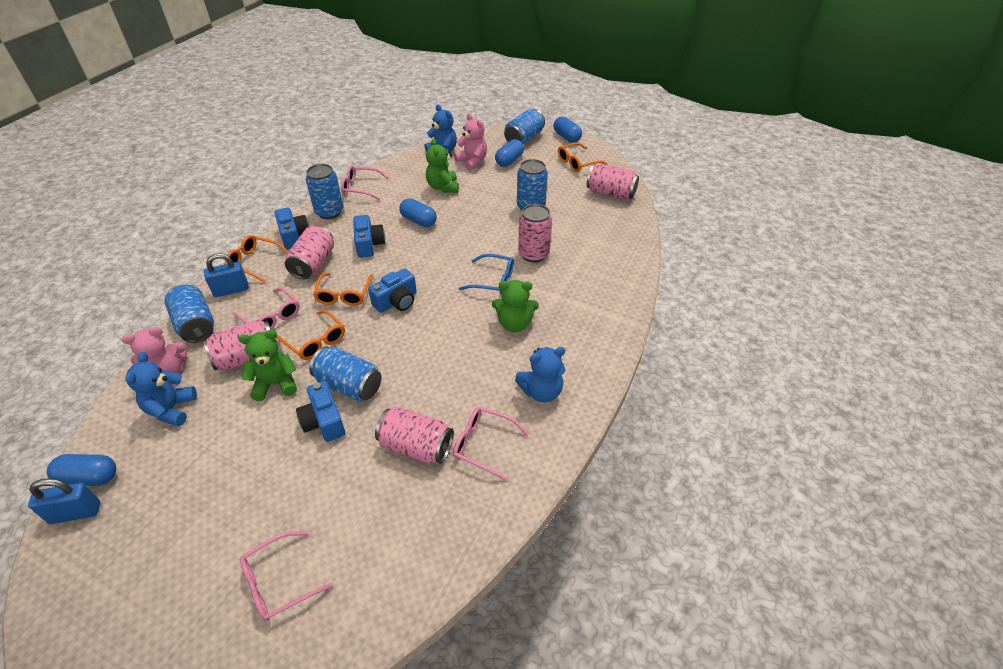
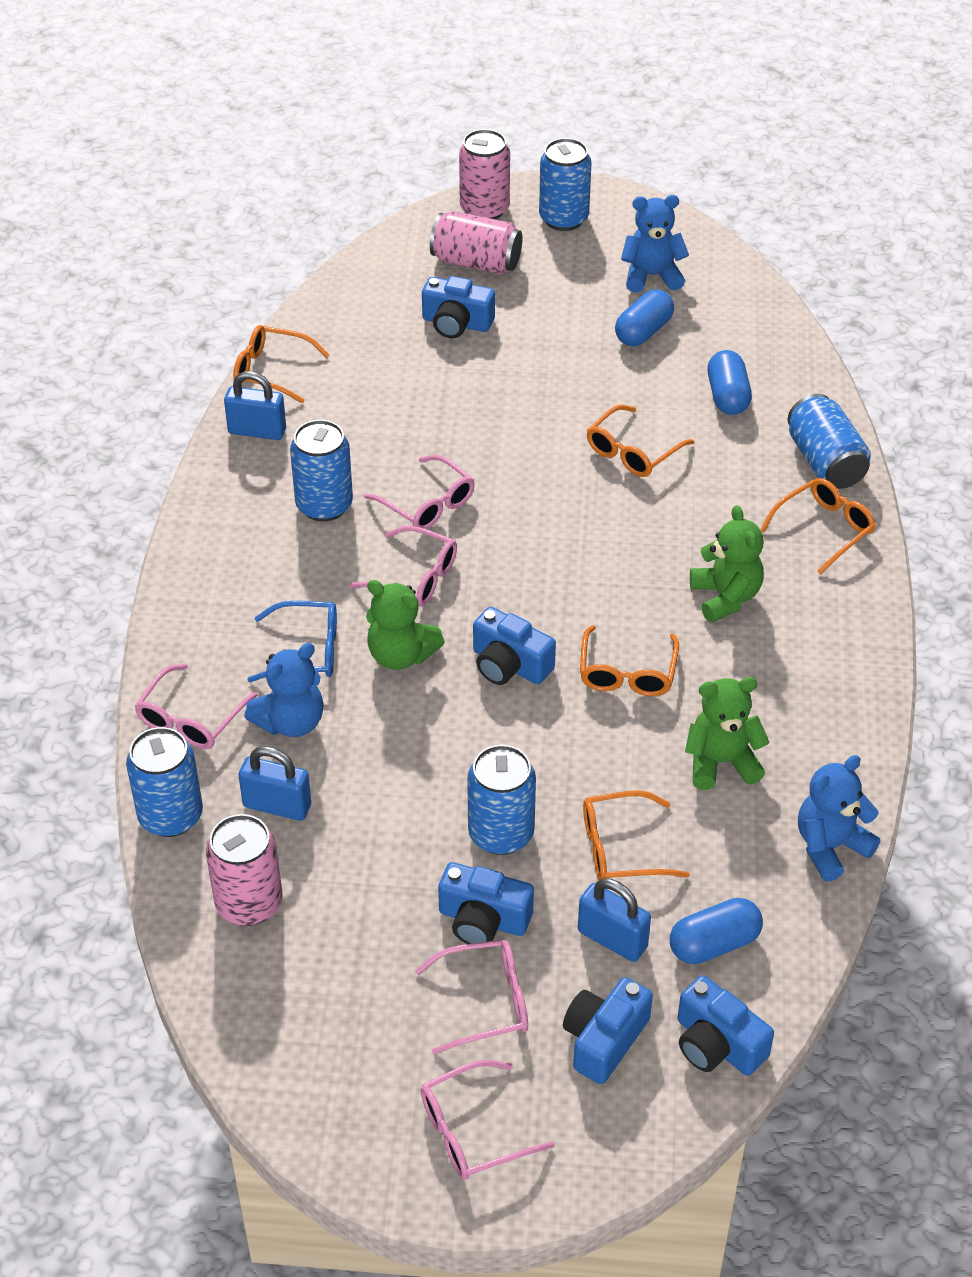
blue camera: [275,207,309,250] [296,381,345,442] [353,215,385,258] [368,269,417,313] = 4 -> [422,276,495,338] [438,862,534,944] [473,607,556,685] [563,977,653,1084] [678,975,774,1076] = 5
blue capsule: [47,454,116,486] [399,198,437,227] [495,139,524,167] [553,116,582,143] = 4 -> [615,289,674,346] [670,898,763,964] [708,350,752,415] = 3
blue padlock: [28,478,100,524] [204,253,249,297] = 2 -> [224,371,286,440] [238,746,311,821] [578,878,651,962] = 3
orange glasses: [225,235,288,282] [276,310,345,360] [313,273,373,306] [558,143,608,172] = 4 -> [233,325,329,403] [580,625,679,696] [583,790,690,880] [587,405,694,477] [760,478,876,574] = 5
pink can: [203,319,271,371] [285,225,334,279] [375,406,454,464] [518,204,552,262] [587,163,639,200] = 5 -> [206,814,283,926] [430,211,522,275] [459,129,510,220] = 3
pink glasses: [233,287,300,330] [240,531,333,621] [341,166,389,200] [453,407,529,481] = 4 -> [134,664,257,749] [349,526,457,606] [364,455,475,529] [415,939,528,1054] [421,1060,555,1180] = 5
pink teddy bear: [122,327,187,373] [454,113,487,171] = 2 -> none = 0

